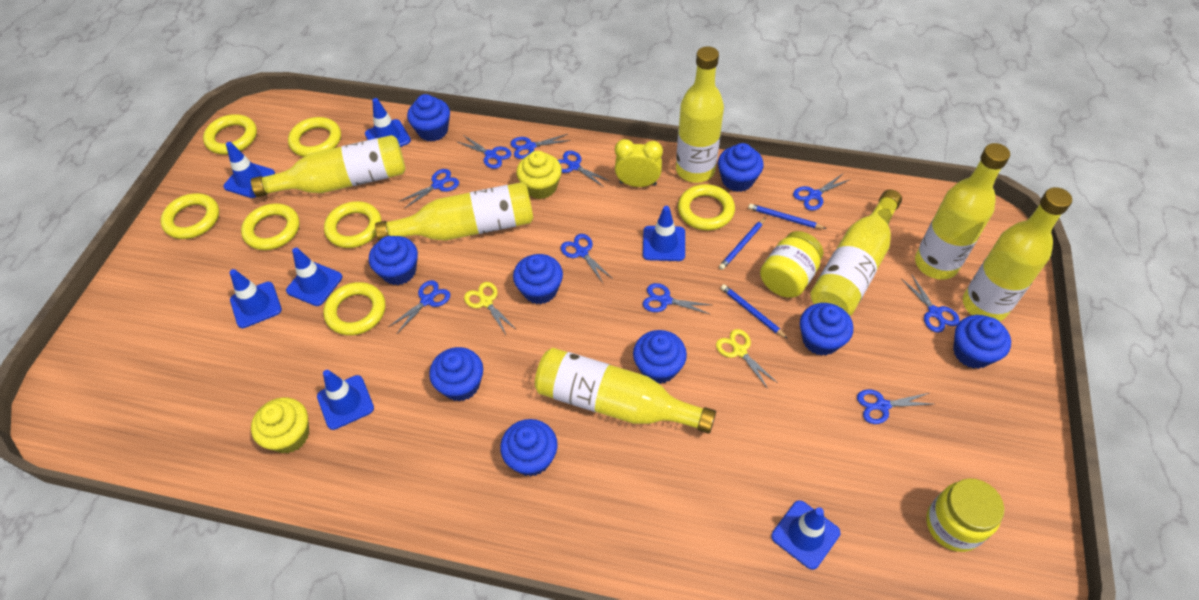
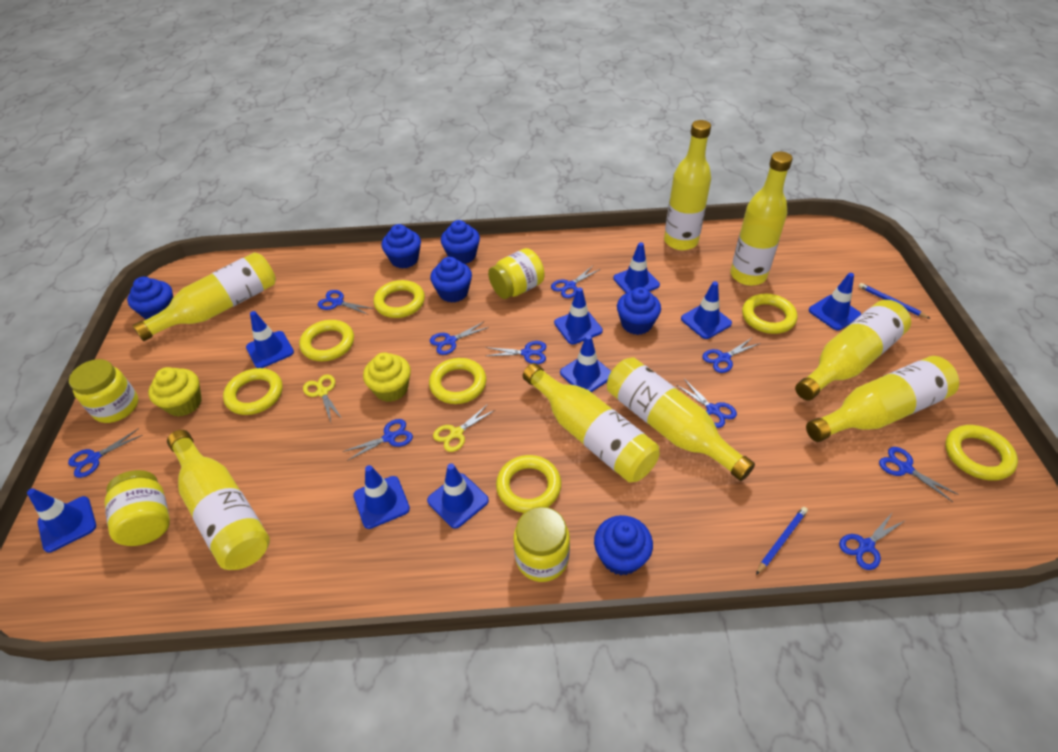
blue cupcake: [369,236,418,285] [407,94,450,141] [429,347,483,401] [500,419,558,477] [513,254,563,304] [633,330,687,384] [718,143,764,192] [800,303,853,356] [953,315,1011,369] = 9 -> [127,277,173,320] [382,224,421,269] [430,257,472,303] [441,220,480,264] [594,515,653,575] [617,287,661,335] = 6
blue pencil: [719,217,766,270] [721,284,788,339] [748,204,826,229] = 3 -> [756,507,808,575] [858,283,930,319] = 2
blue traffic cone: [223,142,275,198] [230,269,282,328] [286,248,342,306] [317,370,374,430] [365,98,411,147] [643,206,685,261] [771,500,840,570] = 7 -> [27,488,96,553] [246,311,294,368] [353,465,410,529] [427,463,489,529] [554,287,603,345] [560,335,611,392] [613,242,660,293] [681,281,732,339] [809,273,861,330] = 9
yellow bottle: [251,135,406,197] [375,182,533,241] [535,348,716,434] [676,46,724,183] [810,190,902,316] [915,143,1010,280] [963,187,1072,321] = 7 -> [132,252,276,341] [167,430,270,570] [523,363,660,482] [607,357,755,481] [664,120,711,250] [730,152,793,286] [795,300,911,401] [806,356,959,442] = 8
yellow clock: [615,139,663,187] = 1 -> none = 0
yellow jar: [760,231,823,298] [926,478,1004,552] = 2 -> [69,359,138,423] [105,470,170,546] [488,248,545,299] [514,507,570,582] = 4

